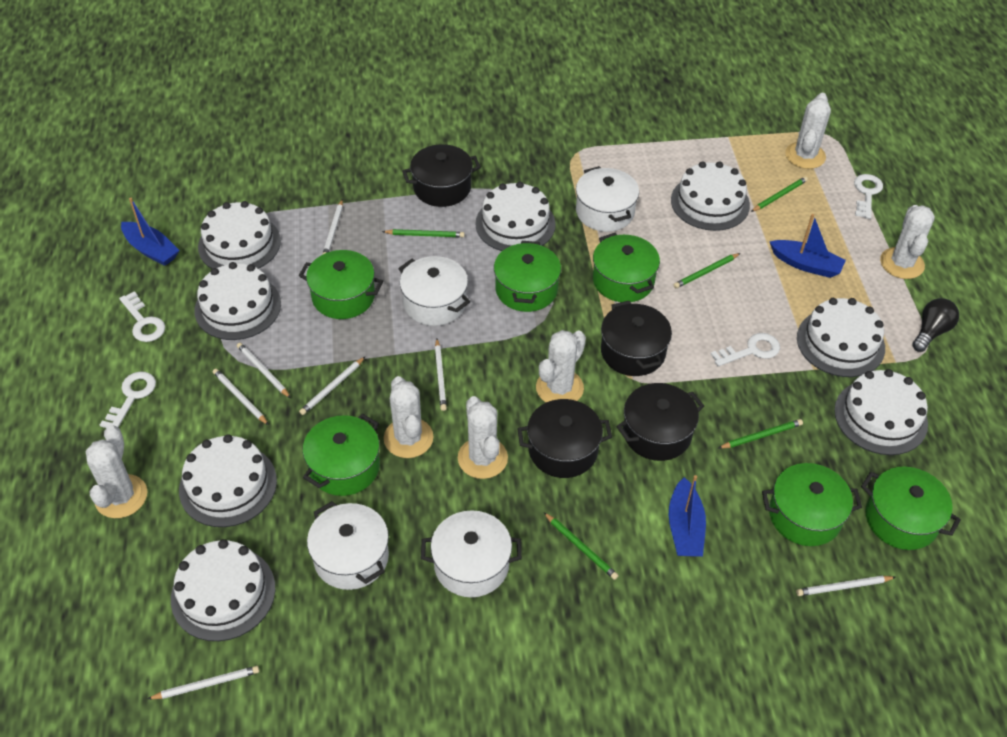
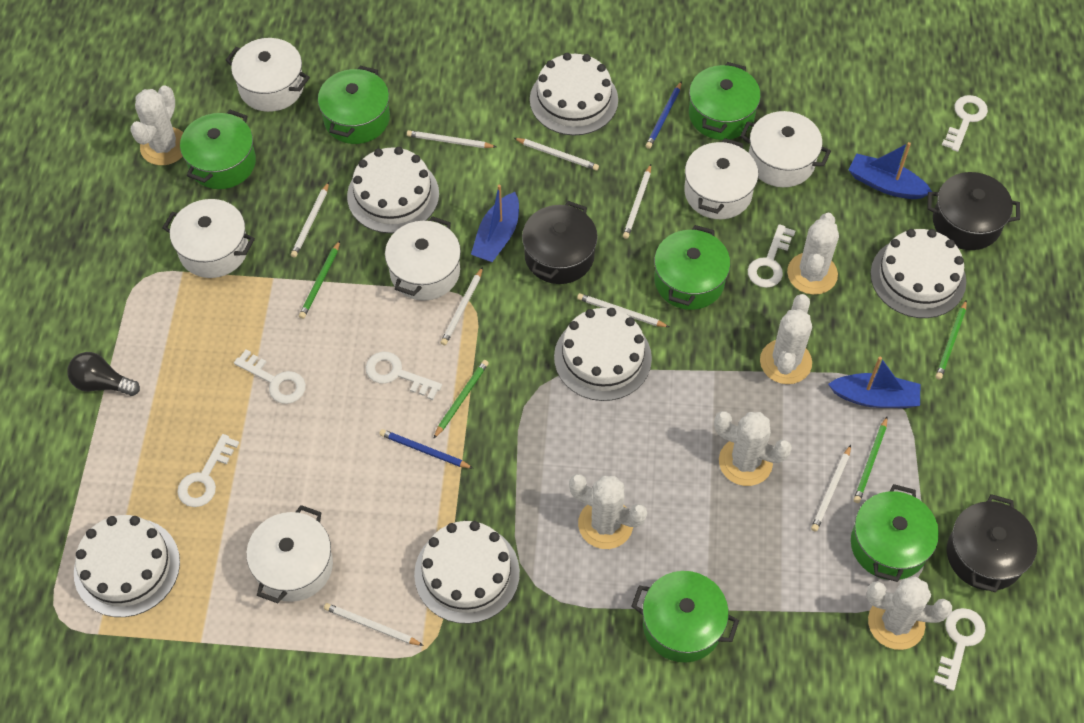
black pot: [402,144,481,207] [517,399,612,478] [601,301,672,376] [616,383,704,461] = 4 -> [522,201,598,284] [927,172,1020,250] [947,494,1037,592] = 3
blue pencil: none = 0 -> [380,429,474,469] [646,81,682,149] = 2
green pencil: [382,229,465,237] [544,513,619,580] [674,253,740,288] [718,419,803,449] [751,177,808,212] = 5 -> [299,241,340,319] [433,360,489,439] [854,417,887,503] [936,300,967,380] = 4
white cake: [171,539,275,641] [179,434,277,527] [194,262,281,340] [198,201,281,269] [475,181,556,251] [671,161,750,231] [797,298,885,377] [834,369,928,455] = 8 -> [74,515,180,617] [347,147,439,233] [414,521,520,624] [530,53,618,135] [554,308,652,401] [870,229,966,318] = 6
white key: [100,371,156,428] [119,291,165,342] [711,333,780,366] [854,174,883,219] = 4 -> [177,434,239,507] [234,349,306,404] [365,352,442,400] [748,224,795,288] [933,608,986,691] [942,95,988,152] = 6
white pencil: [148,666,259,699] [213,369,269,425] [237,343,291,398] [299,357,365,415] [322,199,343,255] [435,339,447,411] [796,575,896,596] = 7 -> [291,182,329,258] [324,603,424,646] [407,130,496,148] [441,267,483,345] [514,138,599,170] [577,293,669,327] [623,164,651,239] [811,445,851,532] = 8
white pot: [307,501,389,590] [398,256,470,326] [421,510,522,597] [576,166,639,232] = 4 -> [162,199,255,278] [225,38,310,112] [246,505,333,603] [385,216,461,301] [684,138,758,219] [740,111,831,187] = 6

